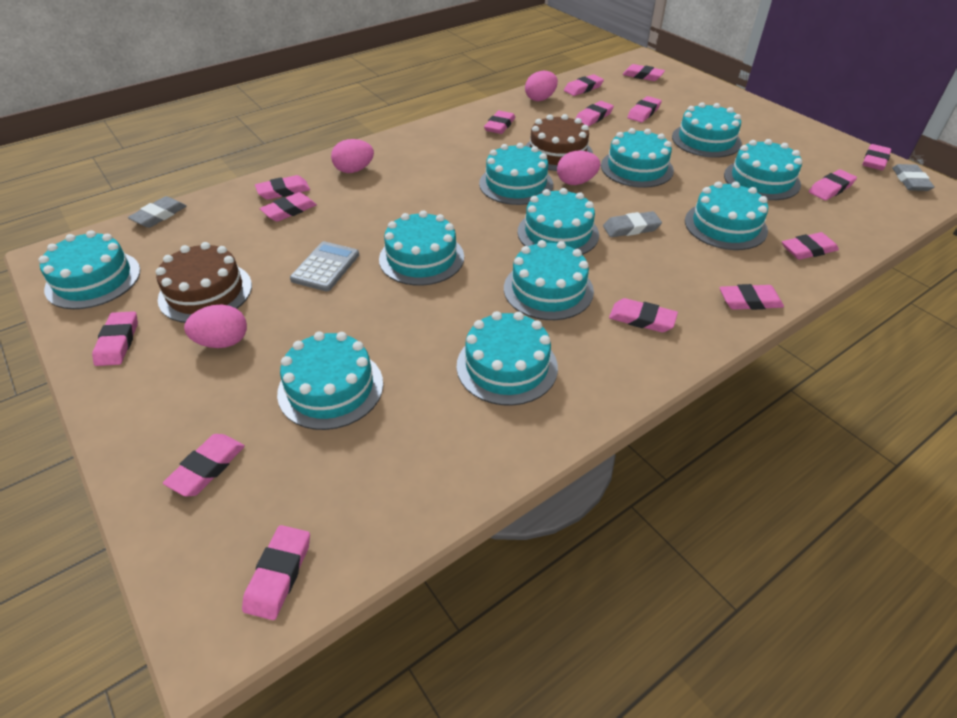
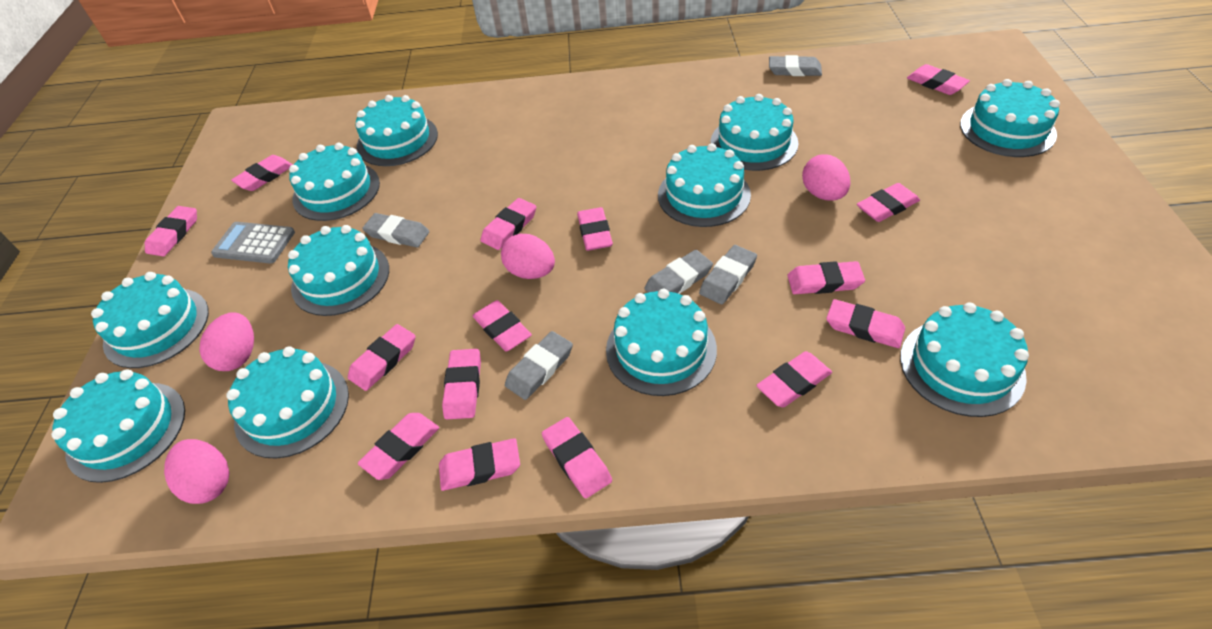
brown cake: [156,242,252,323] [525,114,593,171] = 2 -> none = 0
grey eraser: [128,196,186,228] [603,211,662,237] [892,164,935,191] = 3 -> [362,213,429,248] [505,331,573,400] [644,250,713,294] [699,245,757,304] [769,55,822,76] = 5

